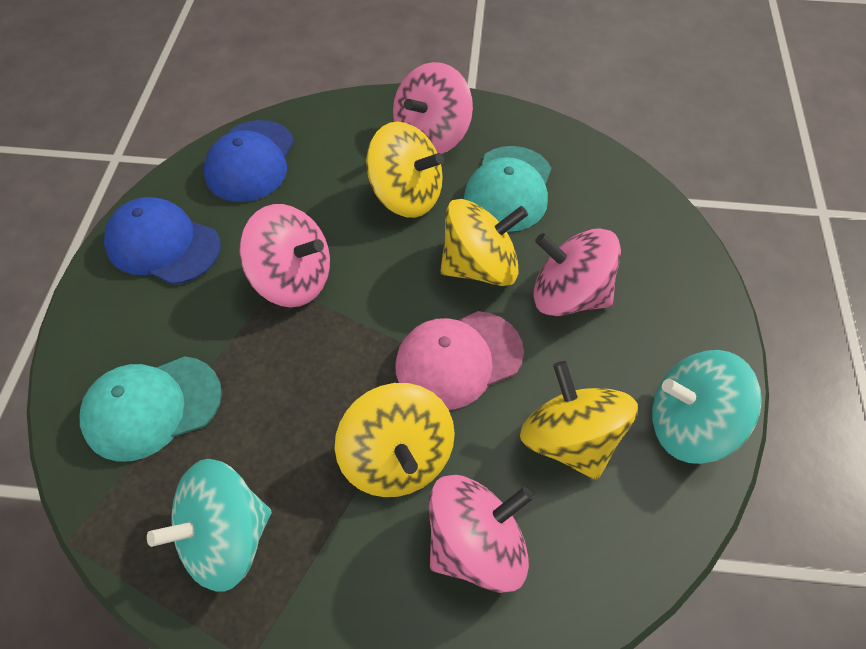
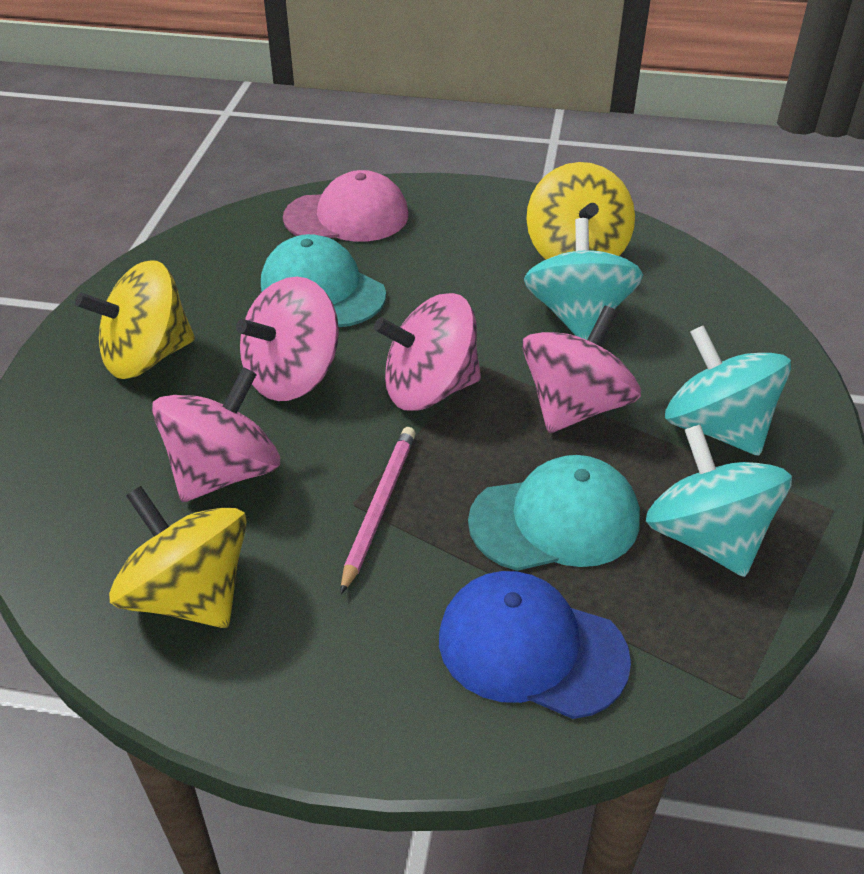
blue cap: [104,197,221,285] [204,120,294,202] = 2 -> [439,571,631,719] = 1
pink pencil: none = 0 -> [341,427,416,594] = 1
turquoise spinning top: [147,459,271,592] [652,350,762,464] = 2 -> [524,218,643,340] [646,424,792,577] [665,325,791,456] = 3
yellow spinning top: [335,383,455,497] [366,121,444,218] [440,199,528,286] [520,361,638,480] = 4 -> [75,261,195,379] [109,486,247,628] [526,162,635,260] = 3

